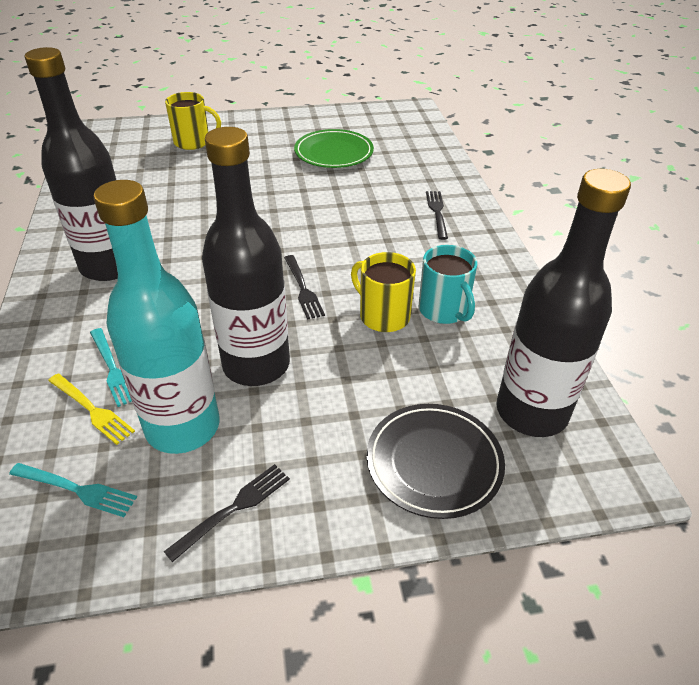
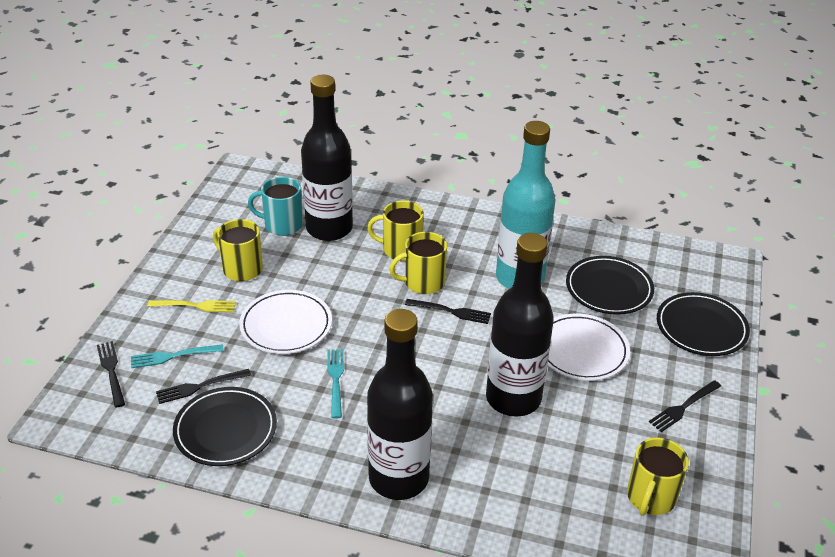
black fork: [164,464,290,562] [284,255,325,320] [426,191,448,240] = 3 -> [97,341,125,408] [156,369,251,404] [405,299,491,324] [649,380,721,432] = 4
black plate: [366,404,505,519] = 1 -> [173,387,277,466] [566,256,654,315] [657,292,750,356] = 3
green plate: [294,129,374,168] = 1 -> none = 0
white plate: none = 0 -> [239,290,332,354] [547,314,630,381] = 2
yellow mug: [165,92,221,150] [351,252,416,332] = 2 -> [213,219,263,281] [367,200,424,261] [389,232,447,294] [627,437,689,516] = 4

